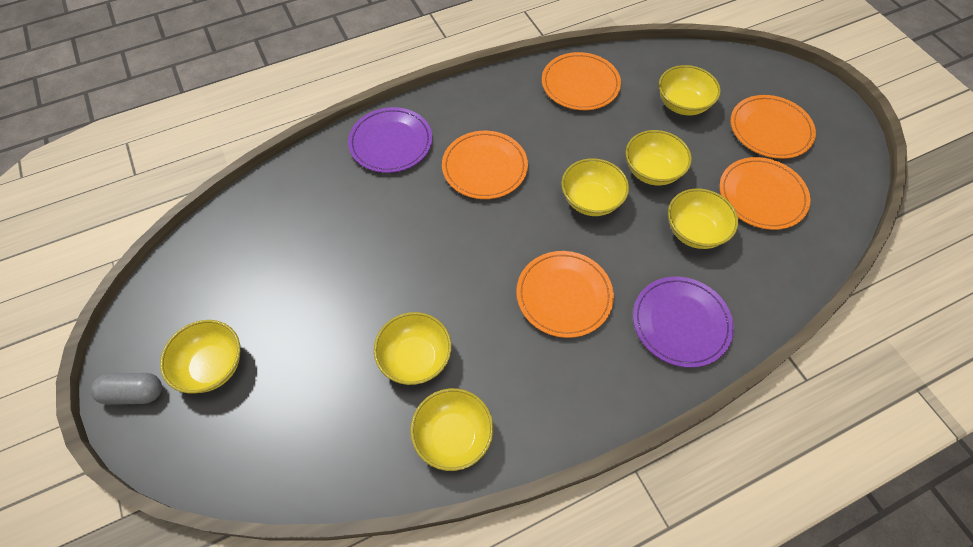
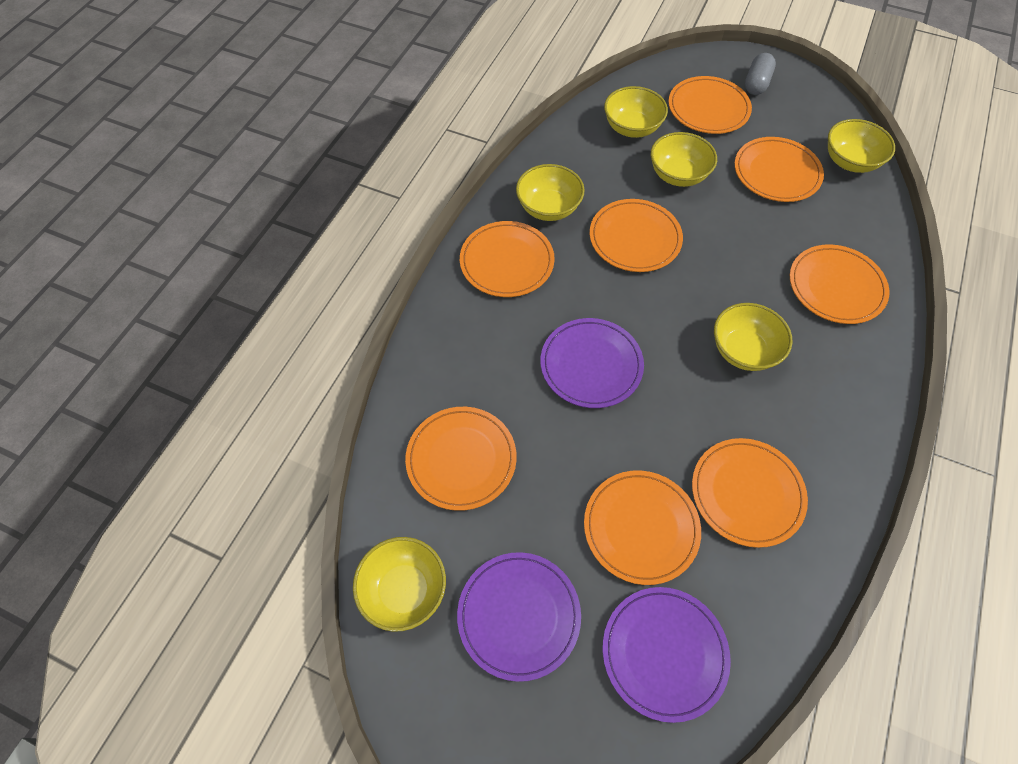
orange plate: [442,131,528,199] [516,251,614,338] [542,52,621,110] [720,157,811,230] [731,95,816,159] = 5 -> [405,407,517,511] [460,221,555,297] [584,470,701,585] [590,199,683,272] [668,76,752,134] [692,438,808,548] [734,137,824,202] [790,244,890,324] = 8
purple plate: [348,107,432,173] [633,277,734,368] = 2 -> [457,552,581,682] [541,318,644,408] [603,587,731,723] = 3
yellow bowl: [160,320,240,394] [374,312,452,385] [410,388,493,471] [561,158,629,216] [626,130,692,186] [659,65,721,116] [668,189,738,249] = 7 -> [353,537,446,632] [516,164,584,221] [604,86,668,138] [651,132,717,187] [714,303,793,371] [828,119,895,173] = 6

